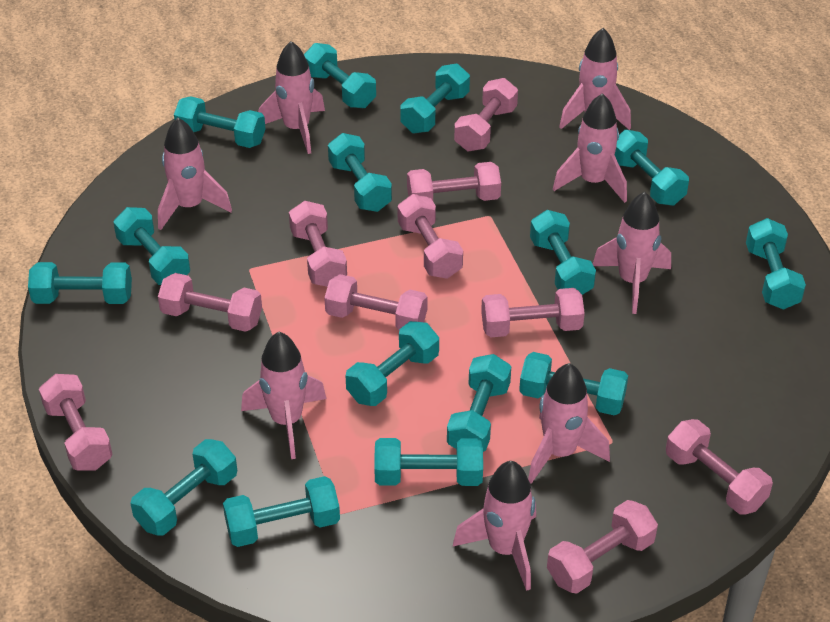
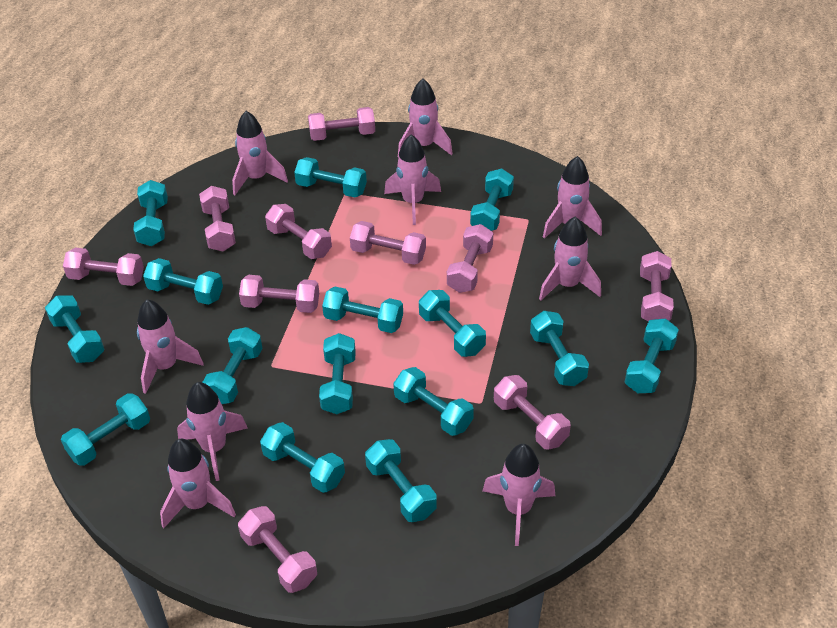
pink rocket: [158,118,232,230] [241,332,326,459] [258,41,325,154] [453,461,536,591] [528,363,610,484] [553,93,627,203] [559,28,631,130] [593,192,671,314] = 8 -> [137,299,204,394] [160,439,236,528] [177,382,248,481] [232,111,288,195] [384,134,441,225] [398,78,453,157] [483,444,555,546] [539,217,601,301] [543,156,602,239] = 9

